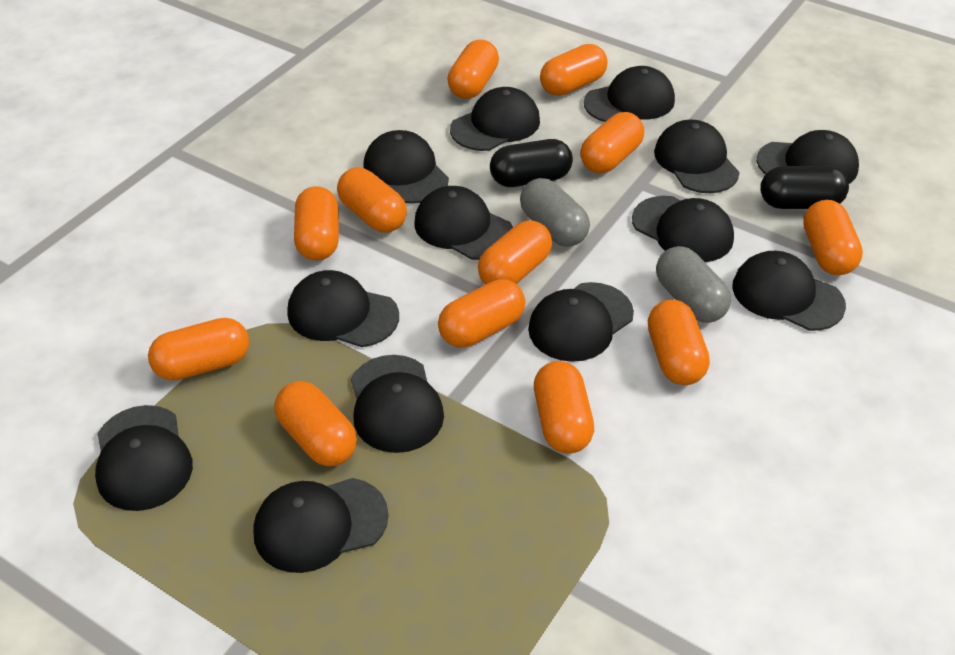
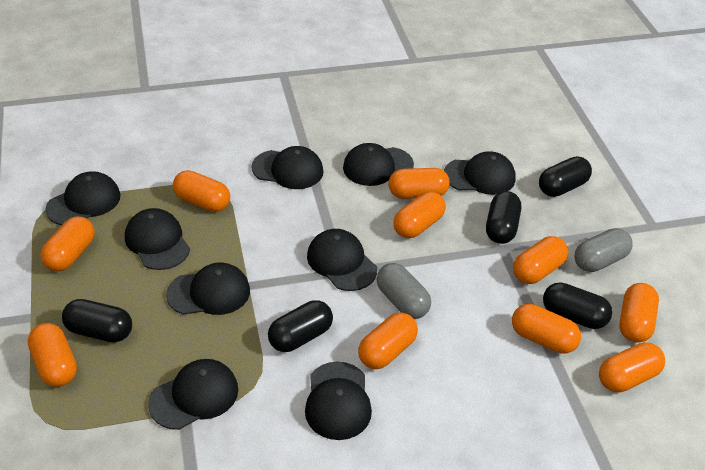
black cap: [95,405,193,511] [253,478,389,573] [287,270,399,347] [351,355,444,453] [363,130,449,204] [414,186,513,260] [450,87,540,151] [528,282,634,362] [584,66,675,122] [632,196,734,262] [654,120,740,193] [732,251,846,331] [757,130,859,184] = 13 -> [45,171,120,226] [125,208,190,270] [148,359,238,430] [166,263,250,315] [251,146,324,189] [305,361,372,440] [307,229,377,291] [343,143,414,186] [444,151,516,195] = 9
black capsule: [490,139,573,187] [760,166,849,209] = 2 -> [62,299,132,342] [268,300,333,352] [486,191,521,244] [539,156,592,197] [543,282,612,329] = 5
orange capsule: [148,318,249,381] [274,381,357,466] [294,186,339,261] [337,168,407,233] [438,279,526,347] [447,40,499,99] [478,221,552,285] [534,361,594,454] [540,44,607,96] [580,112,644,173] [648,300,710,385] [803,200,863,275] = 12 -> [28,323,77,387] [40,216,95,271] [173,170,230,212] [358,312,418,369] [389,168,450,199] [393,191,446,238] [512,304,581,354] [513,236,568,284] [599,342,665,392] [619,283,659,343] = 10

